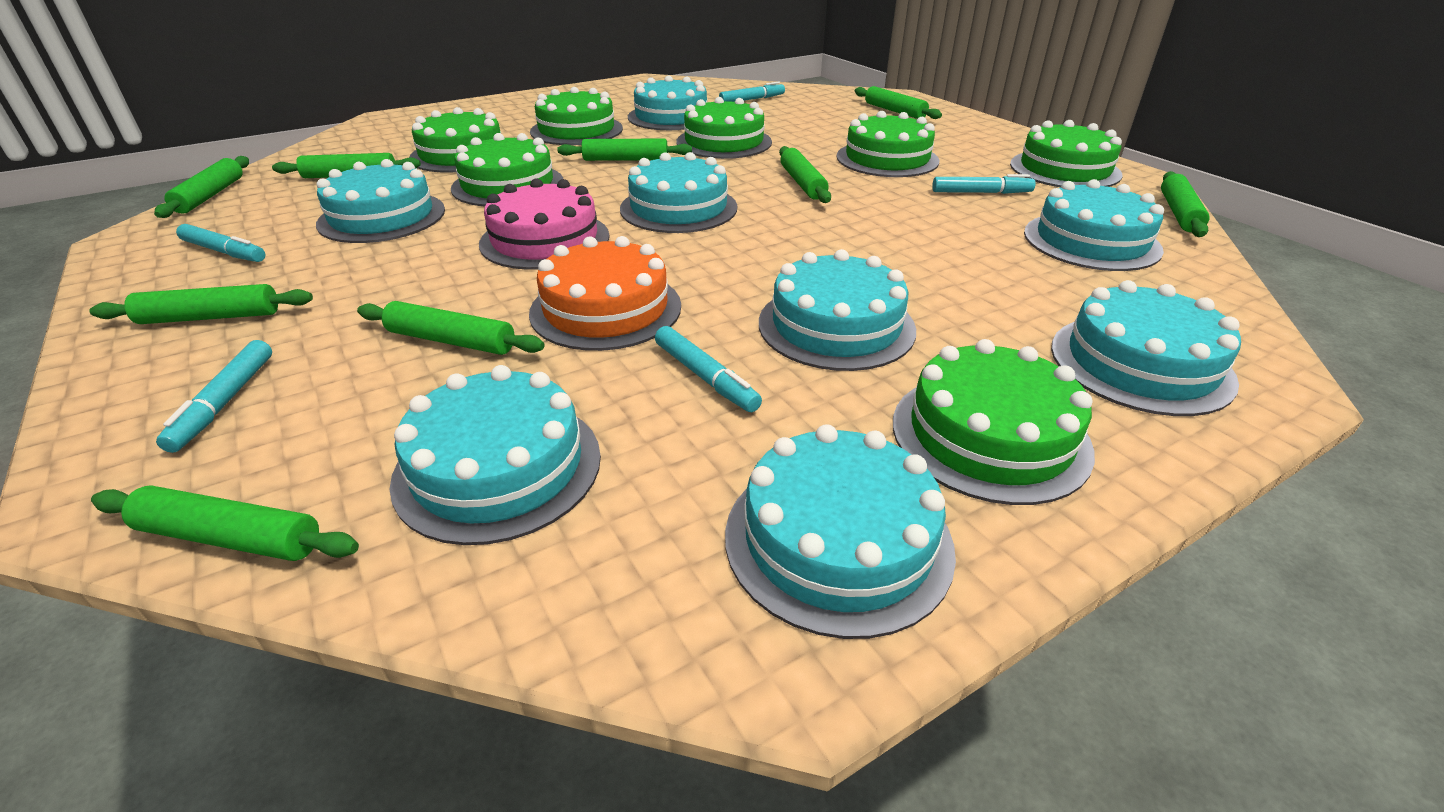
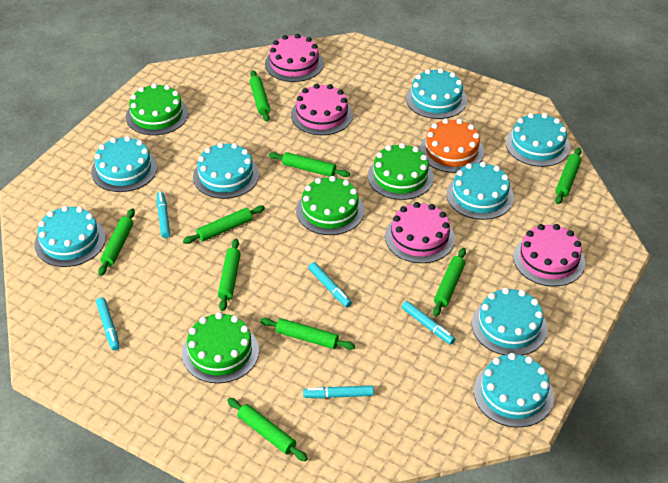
green cake: [409,107,501,173] [451,133,563,206] [530,87,623,145] [677,97,772,159] [837,111,939,177] [893,339,1095,505] [1010,120,1123,187] = 7 -> [126,83,188,135] [182,312,259,383] [296,176,364,235] [368,143,434,200] = 4
pink cake: [479,178,610,270] = 1 -> [265,34,324,82] [291,84,353,135] [385,202,455,263] [513,224,585,287] = 4

